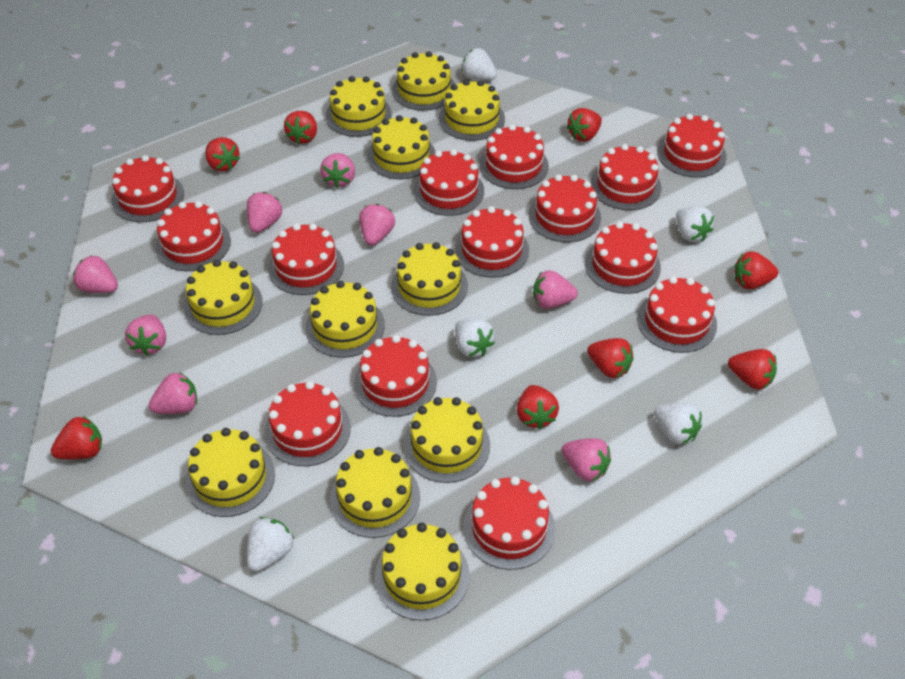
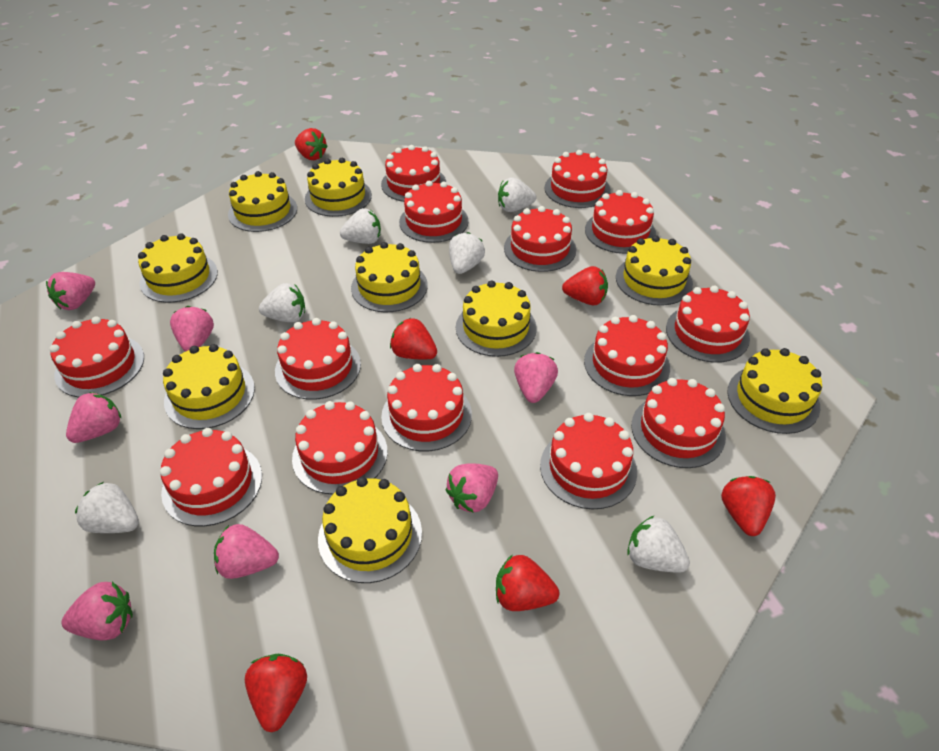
pink strawberry: [73,255,118,293] [125,314,166,356] [148,372,197,414] [247,192,282,233] [320,153,355,188] [359,204,395,246] [533,270,578,309] [562,438,611,482] = 8 -> [46,272,95,310] [61,582,133,640] [66,392,122,443] [170,306,214,352] [214,524,279,579] [445,463,498,513] [514,352,558,403] = 7
red strawberry: [51,416,102,459] [205,137,240,171] [284,111,317,144] [517,385,559,429] [567,108,602,142] [587,338,634,378] [728,349,777,390] [734,251,779,289] = 8 -> [245,654,307,732] [295,128,328,160] [390,318,437,359] [496,554,559,611] [562,266,608,305] [721,476,776,536] = 6
white strawberry: [247,517,294,572] [455,319,495,357] [461,48,497,80] [654,403,702,444] [676,206,714,242] = 5 -> [75,482,139,533] [259,283,305,322] [340,208,381,244] [449,232,485,274] [498,177,536,212] [627,516,690,573] = 6
yellow cake: [184,260,262,335] [185,428,275,517] [305,281,385,358] [326,76,392,137] [330,447,420,538] [367,115,435,179] [375,523,470,621] [391,242,468,316] [392,51,455,111] [403,397,490,483] [439,80,505,141] = 11 -> [138,233,218,303] [163,344,255,429] [228,171,297,232] [305,158,372,217] [318,477,422,583] [351,242,428,312] [456,280,537,357] [616,235,693,306] [727,348,822,434] = 9

